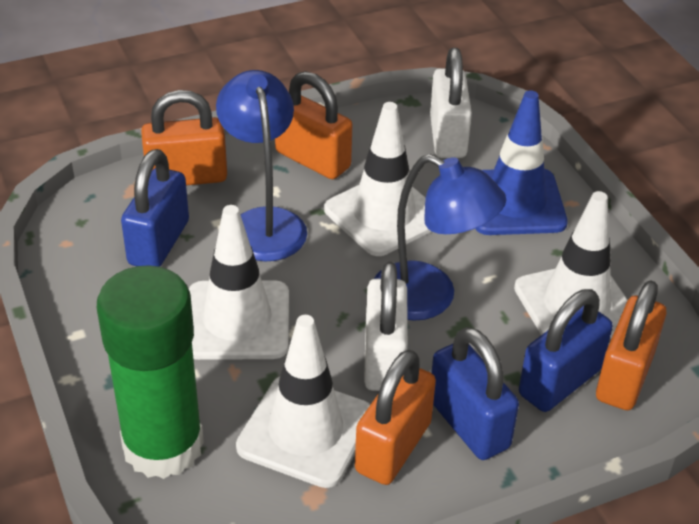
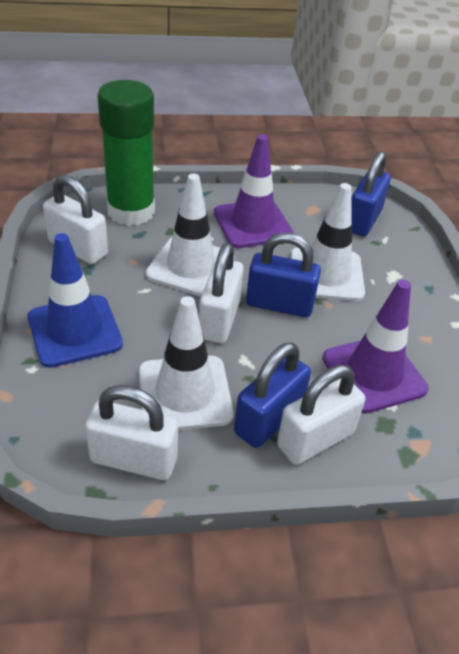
blue lamp: [216,70,307,262] [374,154,506,321] = 2 -> none = 0
orange padlock: [141,90,227,185] [275,71,352,179] [355,350,436,485] [596,280,667,410] = 4 -> none = 0
purple traffic cone: none = 0 -> [214,135,294,248] [323,280,429,414] = 2
white padlock: [364,262,408,391] [430,48,472,158] = 2 -> [43,175,108,264] [85,385,178,480] [199,243,244,343] [277,365,365,465] = 4
white traffic cone: [189,205,289,360] [236,315,370,488] [324,102,432,256] [514,191,628,339] = 4 -> [139,296,234,430] [146,174,235,296] [290,183,365,301] = 3

